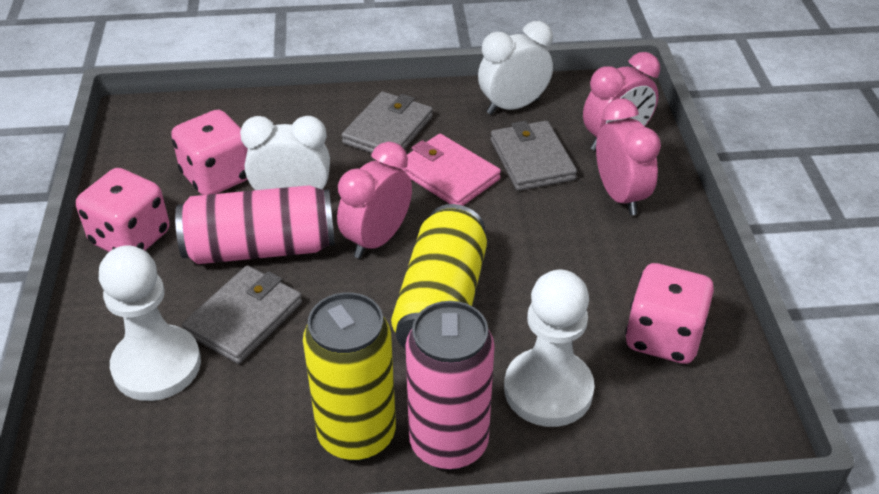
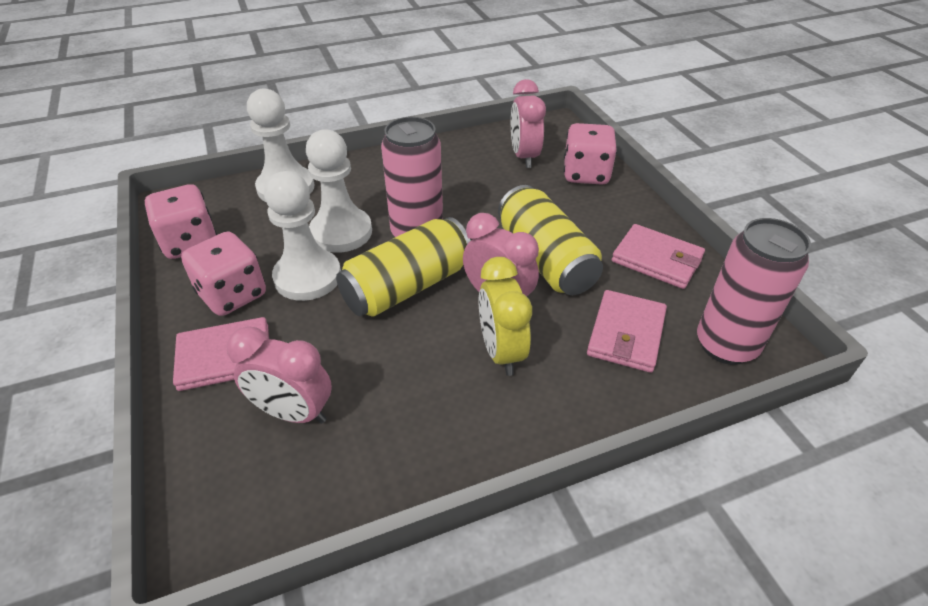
grey wallet: [182,265,302,364] [342,92,433,153] [491,121,577,191] = 3 -> none = 0
pink wallet: [398,134,501,206] = 1 -> [173,317,269,391] [587,290,667,373] [612,224,705,289] = 3
white clock: [240,116,330,190] [478,21,553,115] = 2 -> none = 0
white pawn: [99,246,201,401] [504,270,595,427] = 2 -> [247,88,315,202] [264,171,341,301] [306,129,372,253] = 3
yellow clock: none = 0 -> [479,257,532,376] = 1

